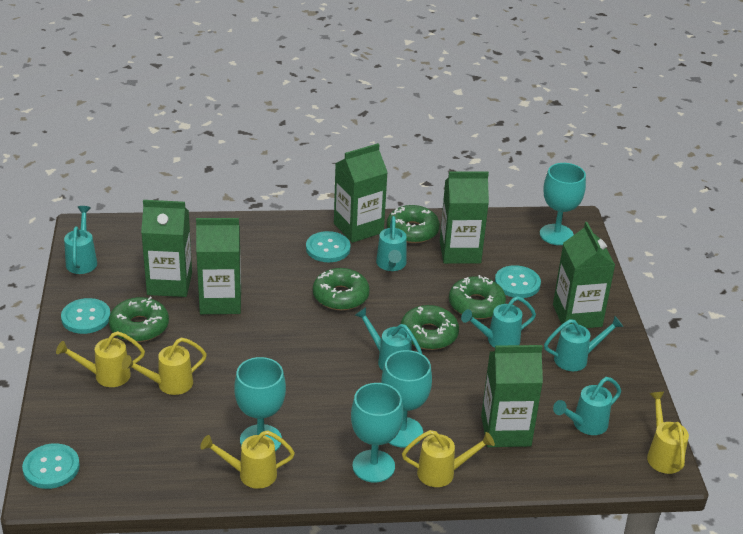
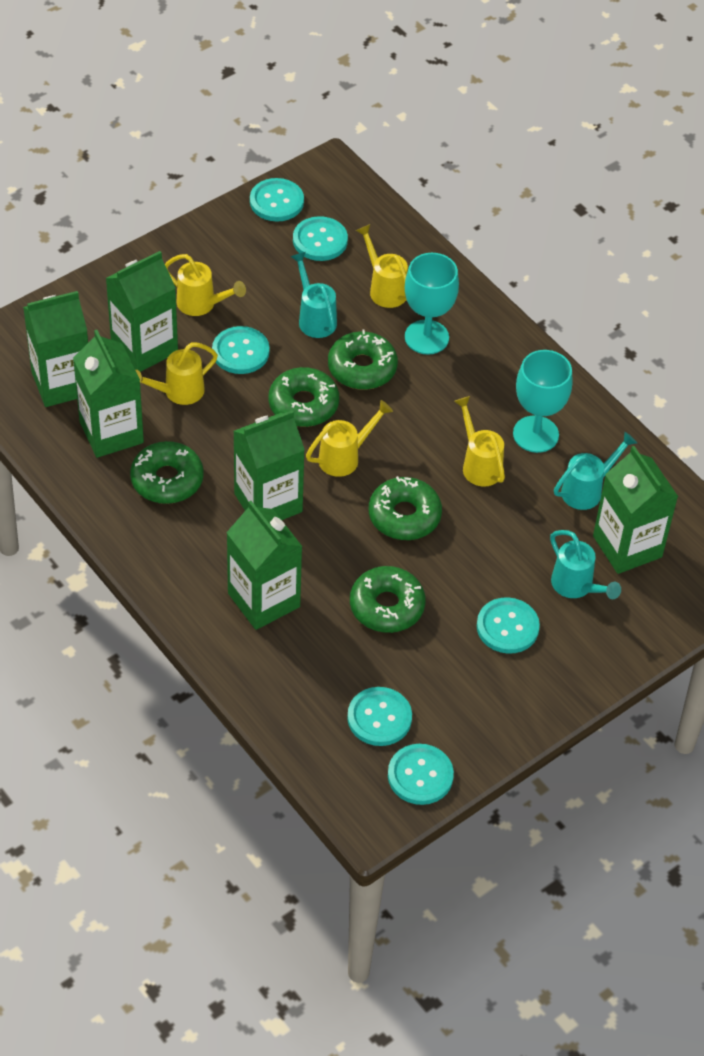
turquoise button: [22,443,80,489] [61,298,110,334] [306,231,350,262] [495,265,541,298] = 4 -> [212,326,270,374] [250,178,304,222] [293,216,348,261] [347,687,412,746] [388,744,454,805] [477,597,540,654] = 6
turquoise goblet: [234,357,286,451] [351,383,403,483] [381,350,432,448] [540,163,586,245] = 4 -> [405,253,459,355] [513,350,573,453] = 2
turquoise watering can: [64,206,97,274] [355,307,422,371] [376,216,407,271] [461,296,536,348] [544,316,623,371] [553,377,621,435] = 6 -> [290,252,337,338] [550,530,621,599] [554,432,637,510] = 3

